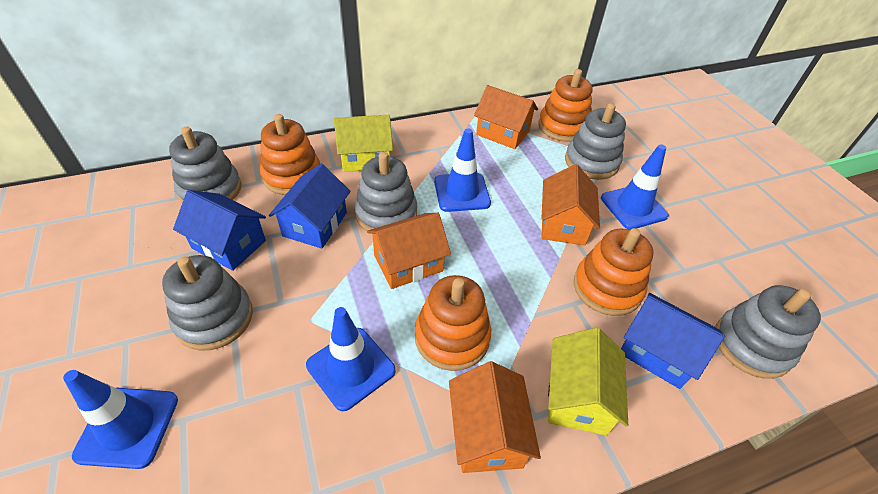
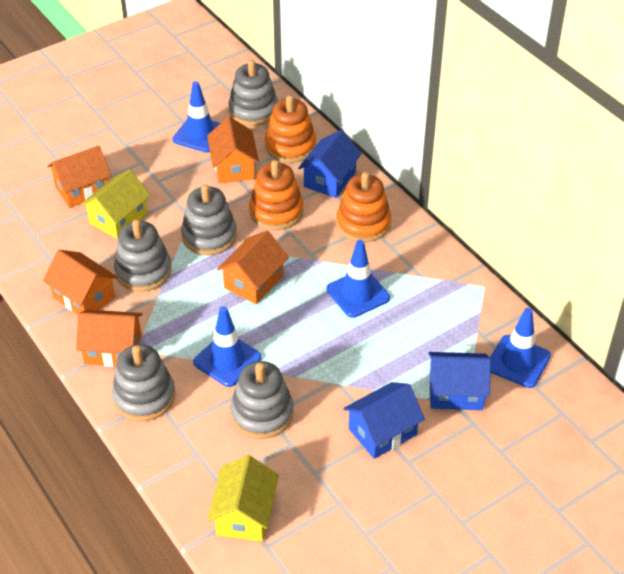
orange house: [367,213,451,289] [449,361,541,473] [474,85,538,149] [541,164,600,246] = 4 -> [43,250,118,314] [47,146,112,208] [76,310,143,367] [207,117,259,183] [217,231,289,304] = 5
orange stacking toy: [260,114,320,195] [415,275,491,371] [538,69,593,142] [574,228,653,316] = 4 -> [249,160,303,230] [265,95,316,163] [336,172,391,242] = 3

